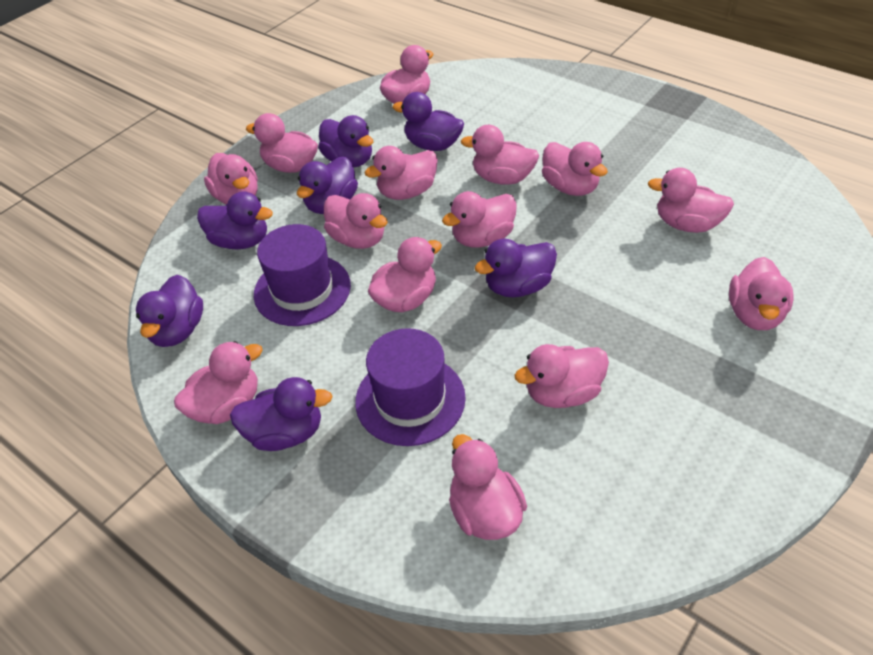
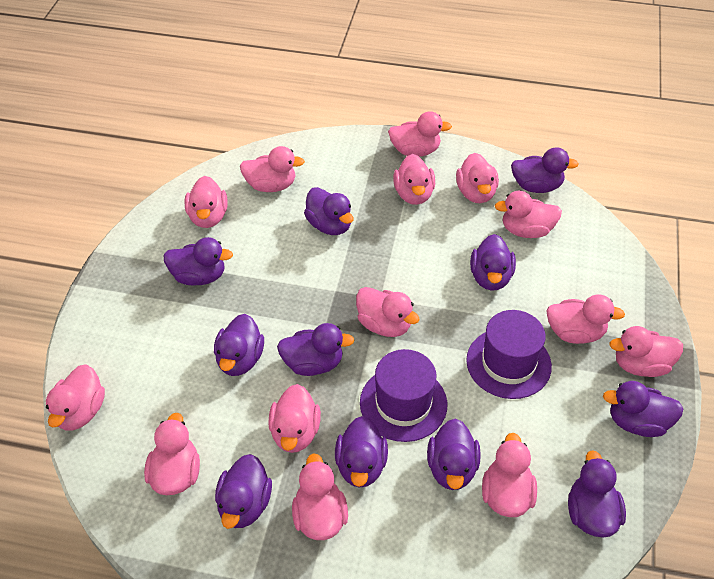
purple duck: [136,275,203,347] [197,191,273,250] [230,377,333,451] [297,156,358,214] [318,115,373,167] [393,92,464,151] [475,239,557,298] = 7 -> [163,237,233,285] [214,314,264,376] [215,454,272,529] [277,323,354,376] [304,187,353,235] [335,416,388,488] [427,419,481,490] [470,234,516,291] [511,147,579,193] [568,450,626,538] [603,381,683,437] = 11

